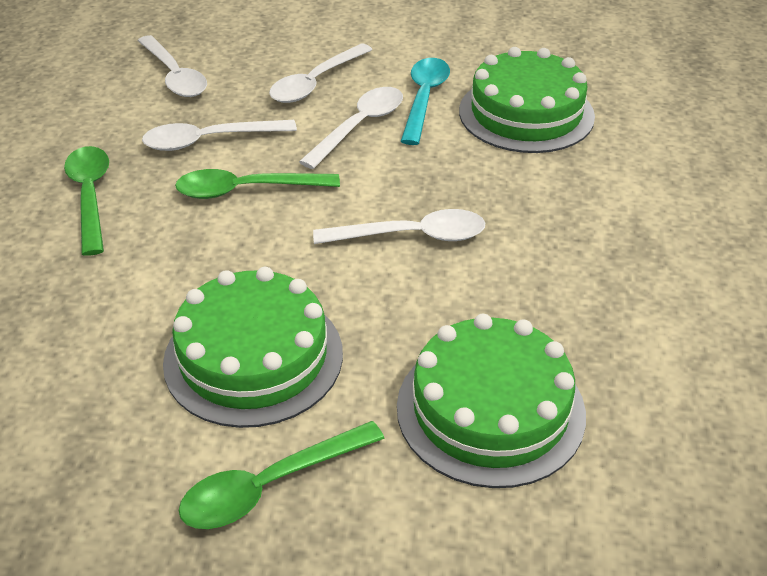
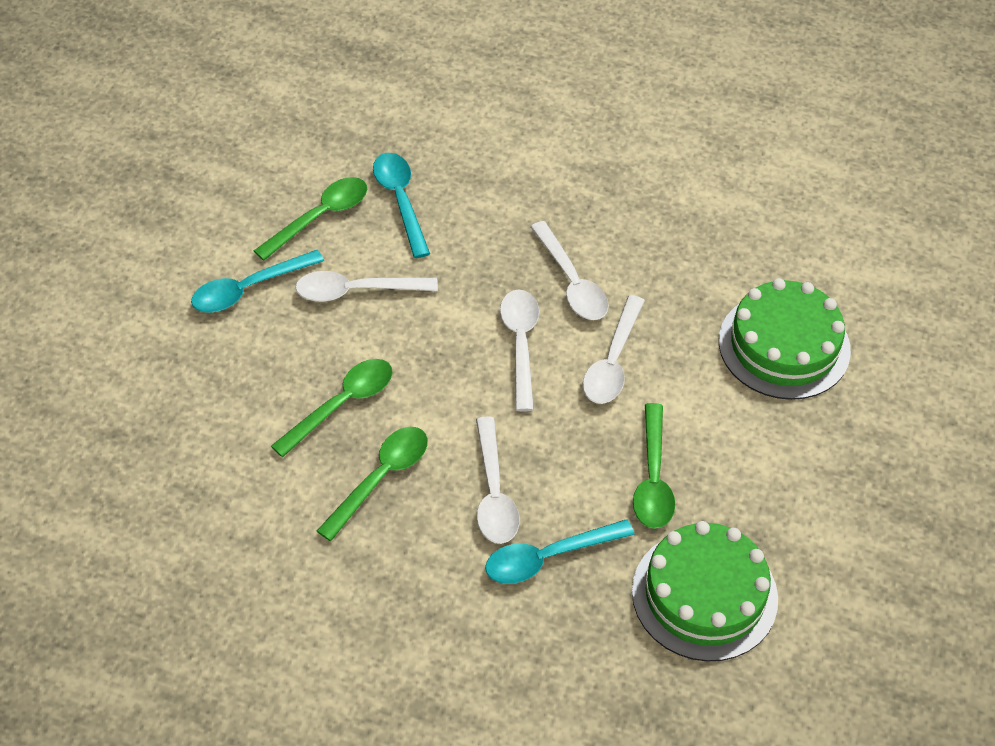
green cake: [163,267,343,428] [397,314,586,488] [459,47,595,153] = 3 -> [632,521,778,662] [719,278,851,400] = 2
green spoon: [64,146,109,256] [175,169,340,199] [179,421,385,529] = 3 -> [254,177,367,261] [271,359,393,457] [317,427,428,541] [633,403,675,529] = 4
turquoise spoon: [401,58,450,145] = 1 -> [191,250,324,313] [373,153,430,258] [485,519,634,584] = 3

